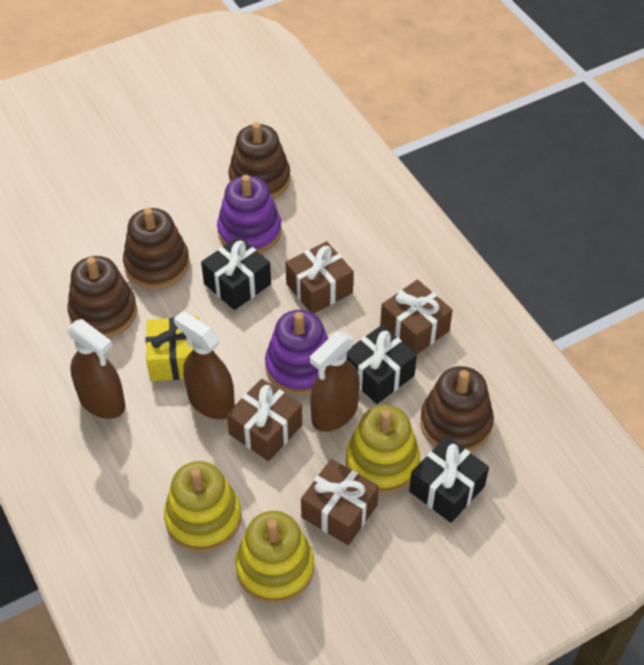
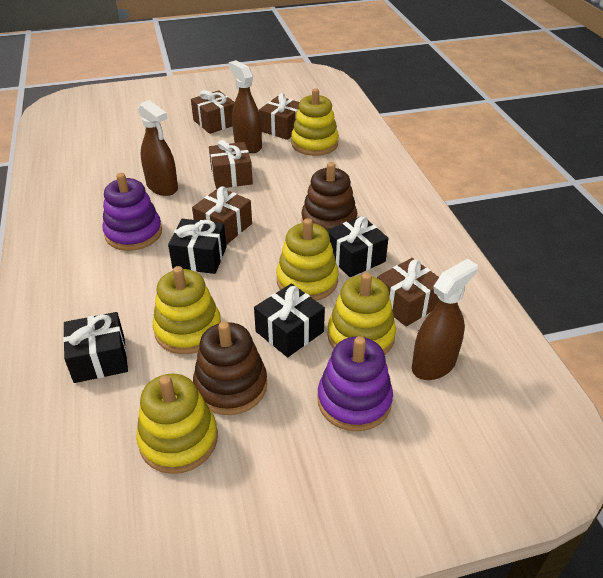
black gift: [201,236,271,310] [346,325,417,404] [409,436,489,523] = 3 -> [63,312,128,383] [168,219,227,274] [254,283,325,357] [327,216,388,277] = 4
brown gift: [227,379,302,461] [285,241,354,313] [301,459,379,545] [380,280,453,354] = 4 -> [191,90,235,134] [192,186,252,245] [209,140,253,189] [259,93,299,140] [377,258,439,327] = 5
brown stacking toy: [68,256,137,338] [123,208,190,289] [228,122,291,199] [420,366,494,452] = 4 -> [193,322,267,415] [301,162,357,230] = 2
yellow gift: [146,316,199,381] = 1 -> none = 0
yellow stacking toy: [164,461,241,552] [235,511,314,604] [346,405,420,494] = 3 -> [136,374,218,474] [153,266,221,354] [276,218,339,301] [291,88,339,156] [327,272,396,355] = 5

